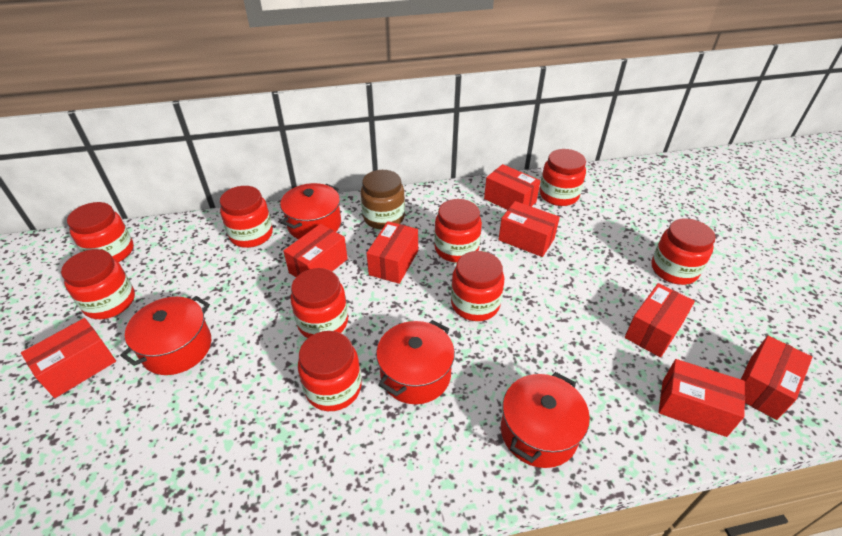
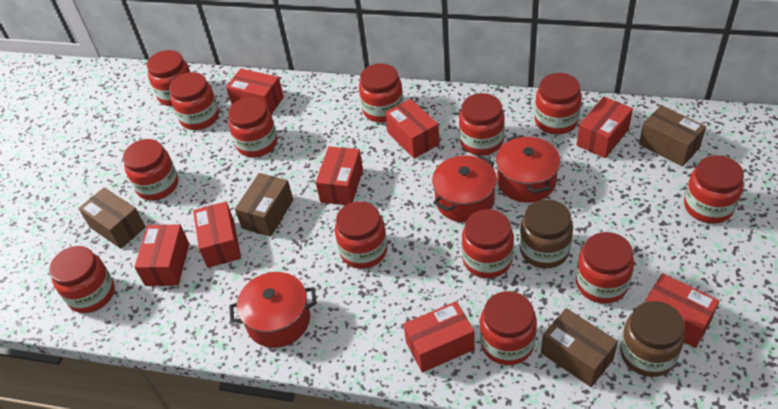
brown box: none = 0 -> [78,187,146,249] [235,173,293,237] [541,308,618,387] [639,105,706,166] = 4
brown jar: [361,170,405,230] = 1 -> [520,199,573,269] [620,301,685,377] = 2
red jar: [61,249,135,319] [67,202,134,262] [220,186,273,248] [291,268,348,338] [298,331,362,411] [434,199,482,263] [451,251,504,321] [540,149,586,206] [651,218,716,285] = 9 -> [49,246,115,313] [123,139,178,201] [147,50,190,106] [169,72,219,130] [228,97,277,157] [335,201,388,269] [359,63,403,123] [459,93,505,155] [462,209,514,278] [480,291,537,365] [535,73,582,134] [576,232,634,304] [684,155,744,224] = 13
red pot: [120,296,211,375] [280,183,341,239] [376,320,455,404] [501,372,590,468] = 4 -> [229,272,317,348] [432,155,497,222] [496,135,560,203] = 3

